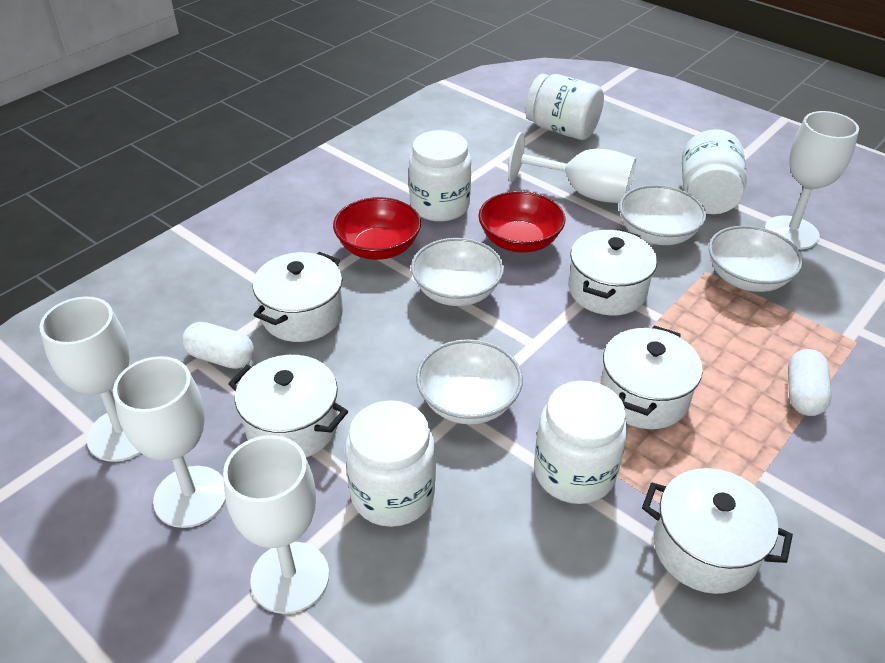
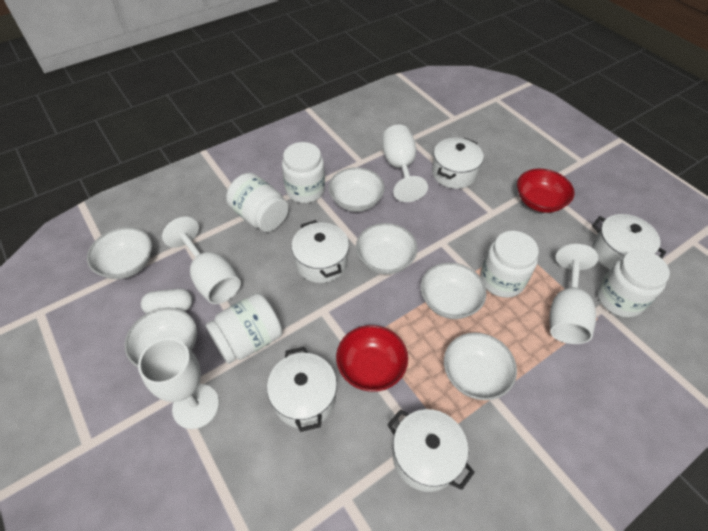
white bowl: [411,238,504,306] [416,339,523,424] [619,185,706,245] [709,226,803,292] = 4 -> [87,227,152,279] [124,308,197,367] [328,167,385,212] [356,223,418,274] [420,262,487,319] [444,332,517,400] = 6
white capsule: [182,322,254,369] [788,349,832,416] = 2 -> [141,289,193,314] = 1
white goblet: [39,296,141,462] [113,356,226,528] [223,435,329,614] [508,132,636,203] [765,111,859,249] = 5 -> [138,338,219,429] [162,216,241,304] [382,125,428,202] [549,244,598,344] = 4

